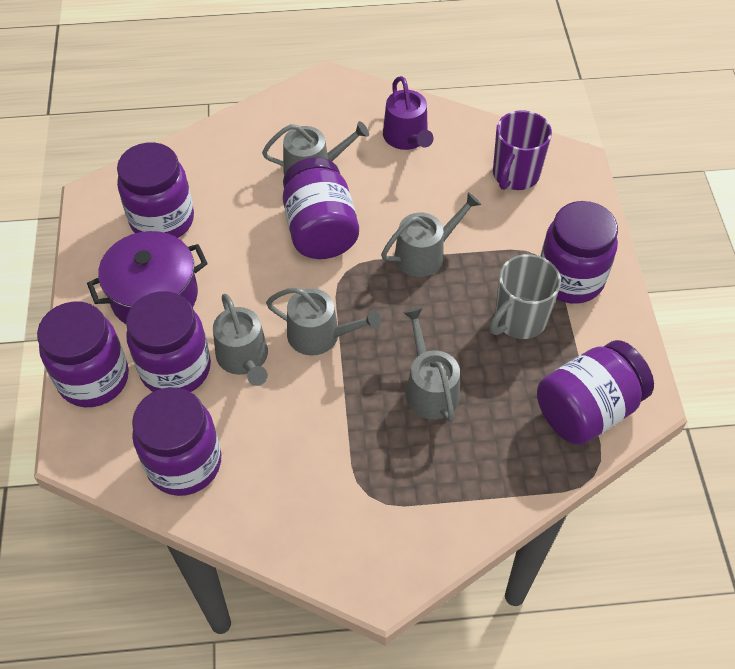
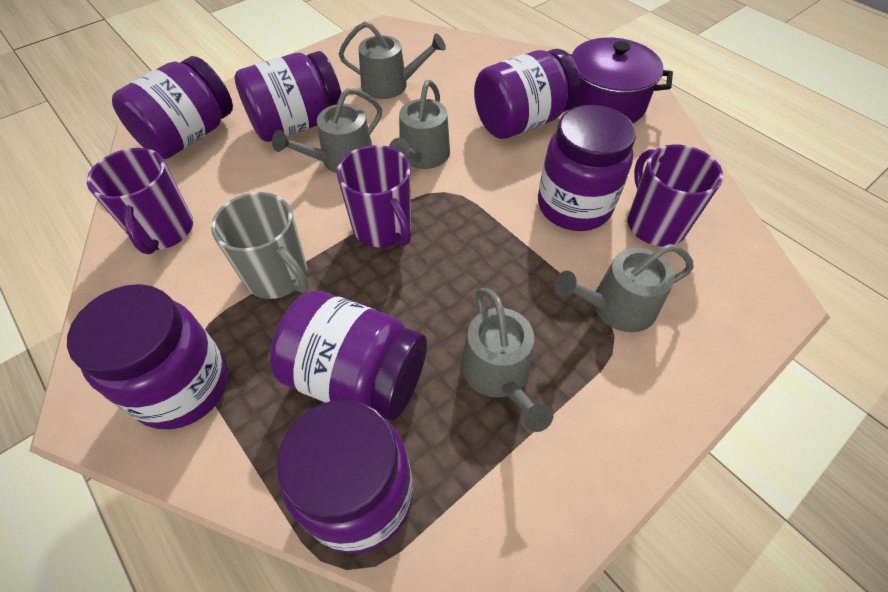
purple mug: [493,110,552,190] = 1 -> [87,148,193,254] [337,145,411,247] [628,145,723,246] = 3
purple watering can: [383,76,433,150] = 1 -> none = 0

